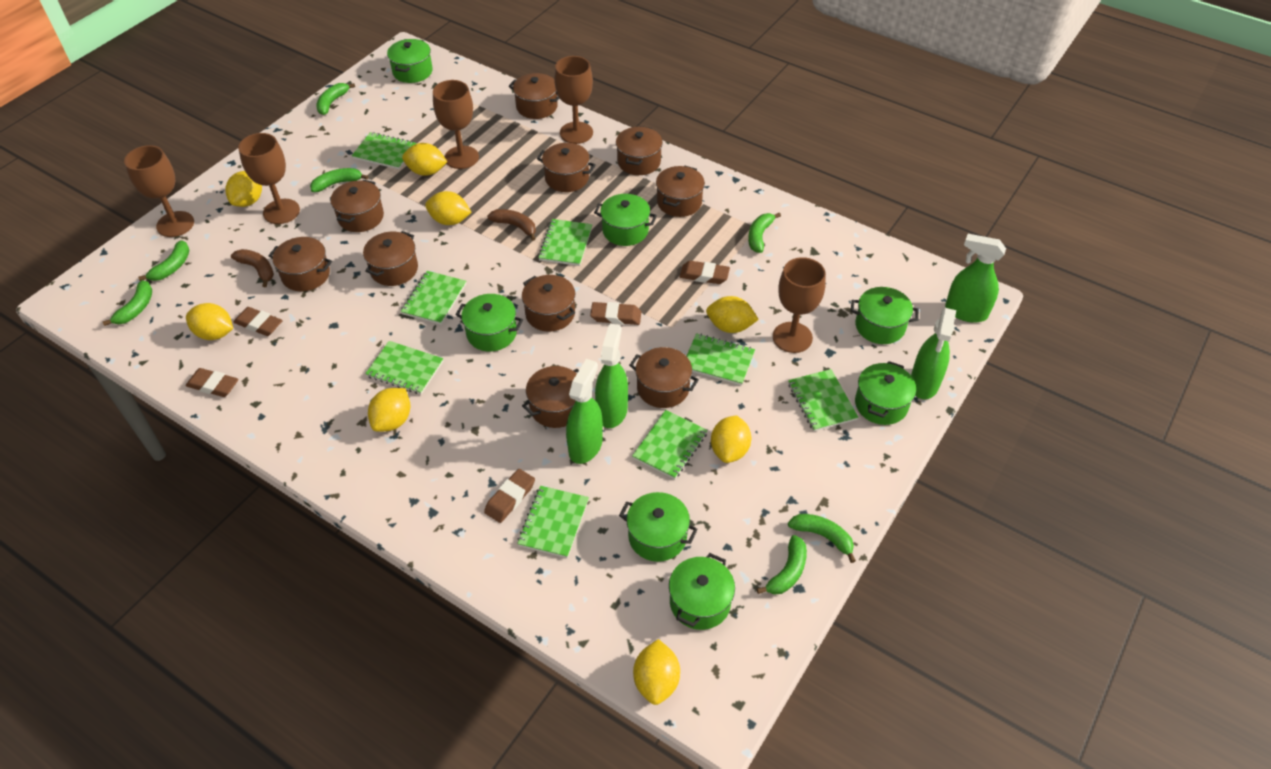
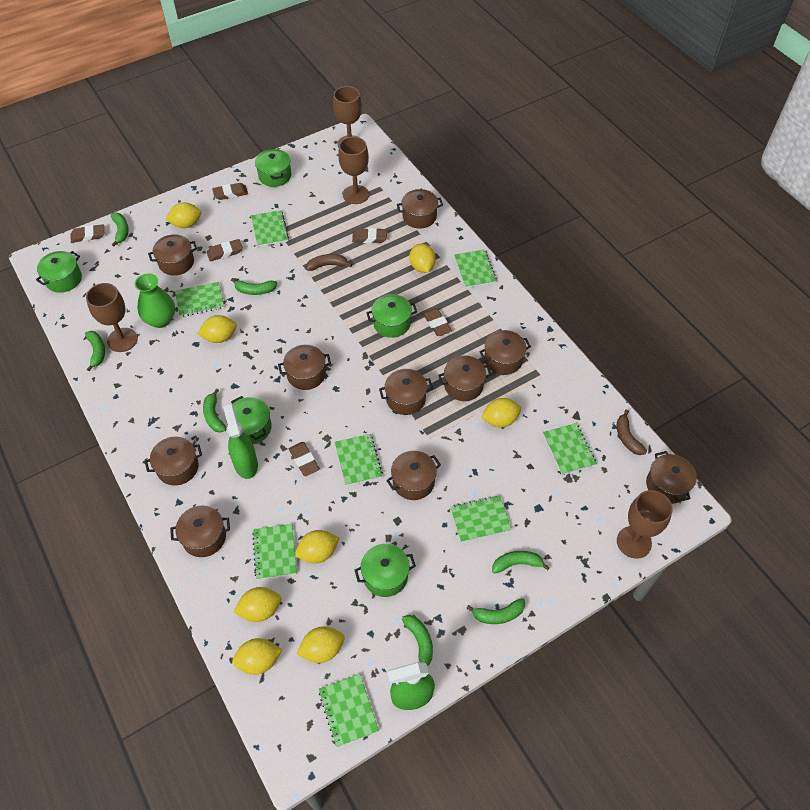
brown eraser: [186,368,238,397] [234,307,283,336] [484,469,535,523] [590,302,641,325] [680,261,730,284] = 5 -> [71,224,104,243] [207,239,243,261] [212,183,248,200] [289,442,320,476] [352,228,387,243] [423,308,452,336] = 6
brown goblet: [124,145,194,237] [238,133,300,224] [433,80,479,169] [554,56,593,144] [773,257,826,353] = 5 -> [86,283,138,352] [333,86,362,148] [338,137,369,204] [617,490,673,559] = 4
green pot: [387,39,433,83] [455,294,523,352] [594,194,657,246] [619,492,698,562] [669,553,735,630] [851,287,919,344] [855,361,916,425] = 7 -> [36,251,82,293] [226,396,272,444] [255,148,291,187] [355,544,416,597] [366,294,417,338] = 5
green spray bottle: [566,359,603,464] [595,324,628,428] [911,308,956,399] [945,234,1006,323] = 4 -> [223,404,258,479] [388,662,435,710] = 2
green vase: none = 0 -> [134,273,175,328] = 1

